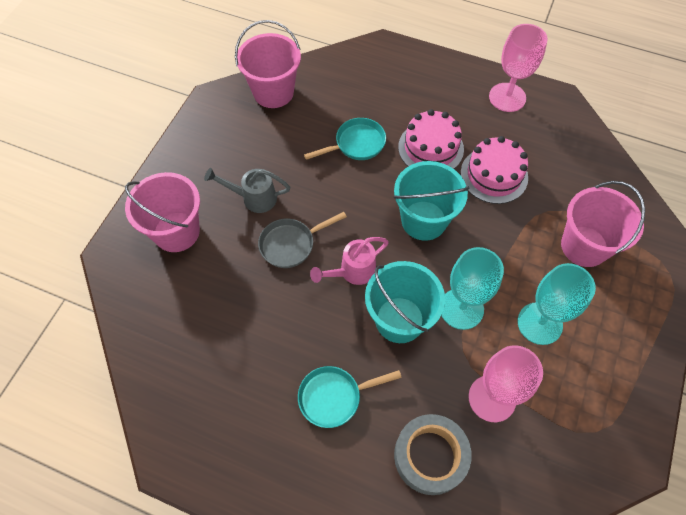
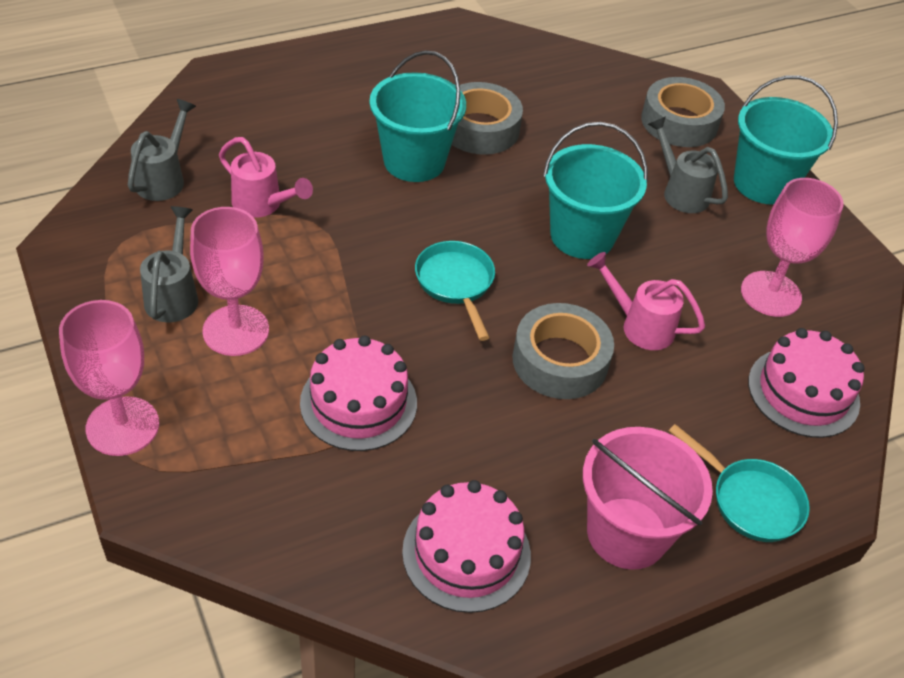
grey pan: [258,212,347,268] = 1 -> none = 0
grey tape: [394,414,472,495] = 1 -> [452,82,523,155] [512,303,614,399] [641,77,725,147] = 3
grey watering can: [204,168,290,213] = 1 -> [128,99,196,201] [140,206,198,322] [648,116,728,213] = 3
pink bucket: [125,172,200,252] [235,20,301,108] [561,181,645,267] = 3 -> [583,427,713,570] = 1
pink cake: [398,109,464,169] [461,136,528,204] = 2 -> [300,335,417,451] [402,480,531,613] [748,328,865,438] = 3
pink goblet: [468,345,543,422] [489,24,548,112] = 2 -> [59,300,159,456] [190,207,269,356] [741,178,844,317] = 3
pink watering can: [310,237,389,285] = 1 -> [219,137,313,218] [587,252,705,350] = 2
turquoise bucket: [365,261,445,343] [393,161,469,241] = 2 -> [370,50,466,182] [543,122,648,259] [734,75,838,204] = 3
turquoise goblet: [441,247,504,330] [518,263,596,345] = 2 -> none = 0

